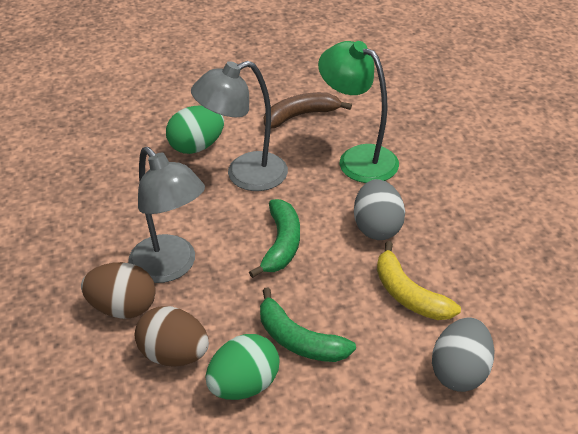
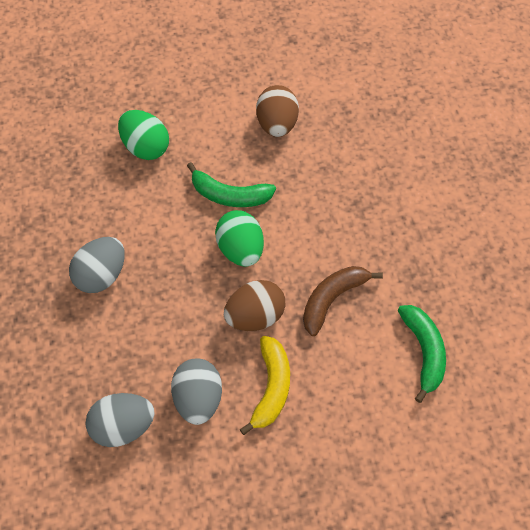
green lamp: [318,41,399,183] = 1 -> none = 0
grey egg: [354,179,405,240] [432,317,494,392] = 2 -> [69,237,125,293] [85,393,155,447] [171,359,222,425] = 3
grey lamp: [128,147,205,283] [191,61,288,191] = 2 -> none = 0

